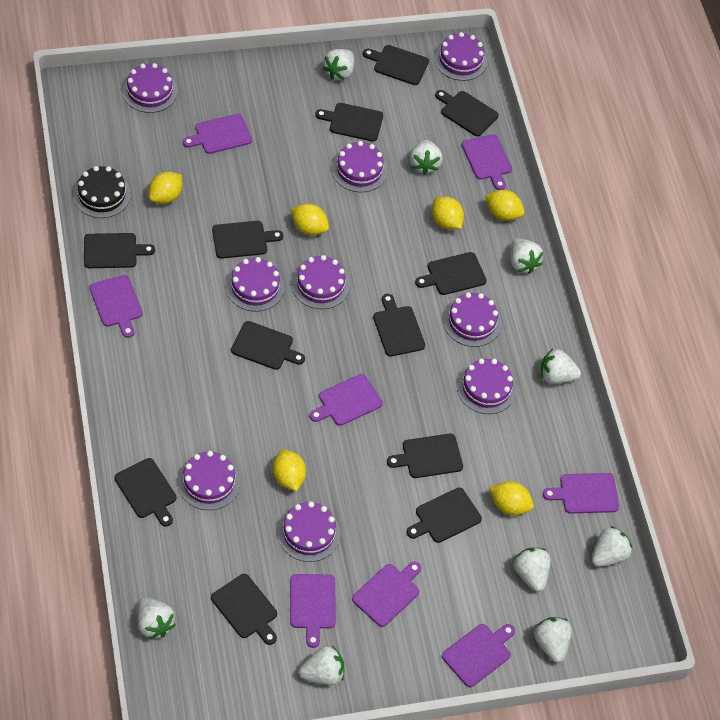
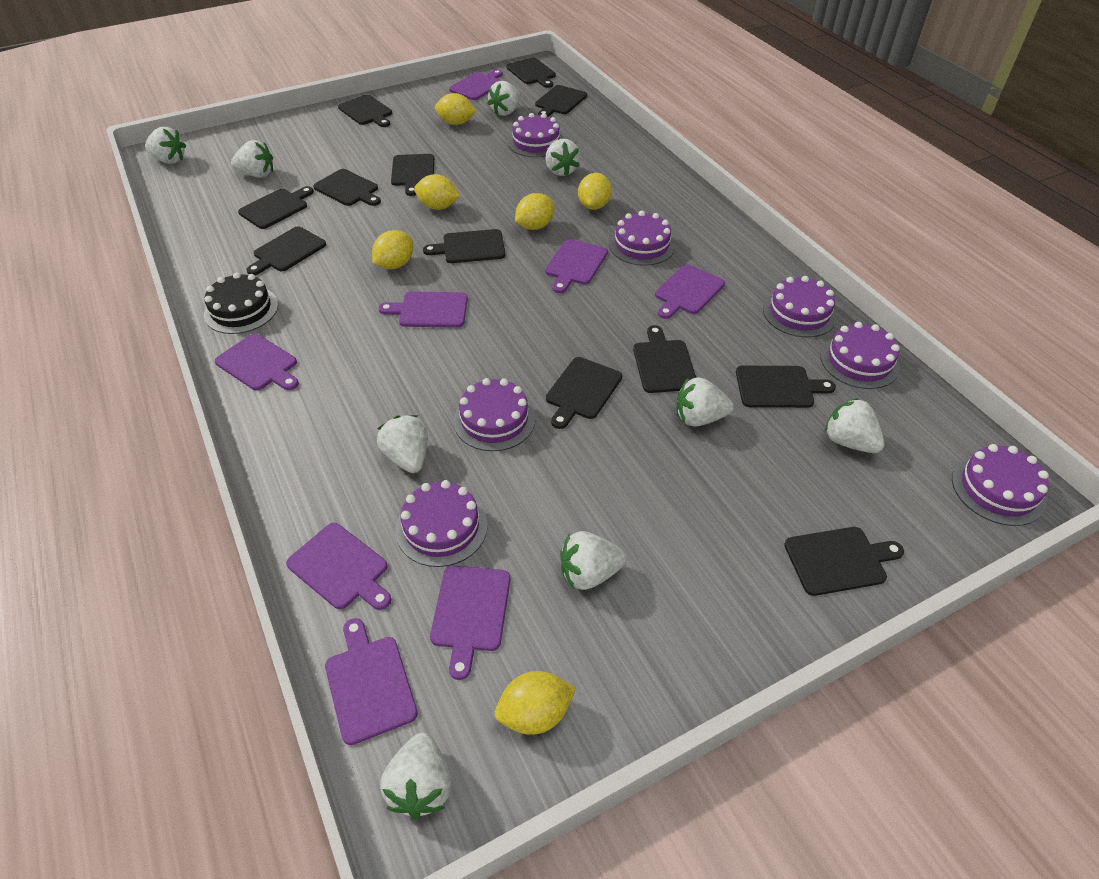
purple cake: [122,63,177,113] [178,451,240,510] [226,257,284,312] [277,501,341,562] [292,255,350,309] [332,141,387,192] [434,32,487,81] [443,292,501,347] [457,358,516,414] = 9 -> [396,480,488,567] [453,378,536,451] [508,113,564,157] [609,211,675,266] [763,276,837,337] [820,322,900,389] [952,444,1049,526] = 7

